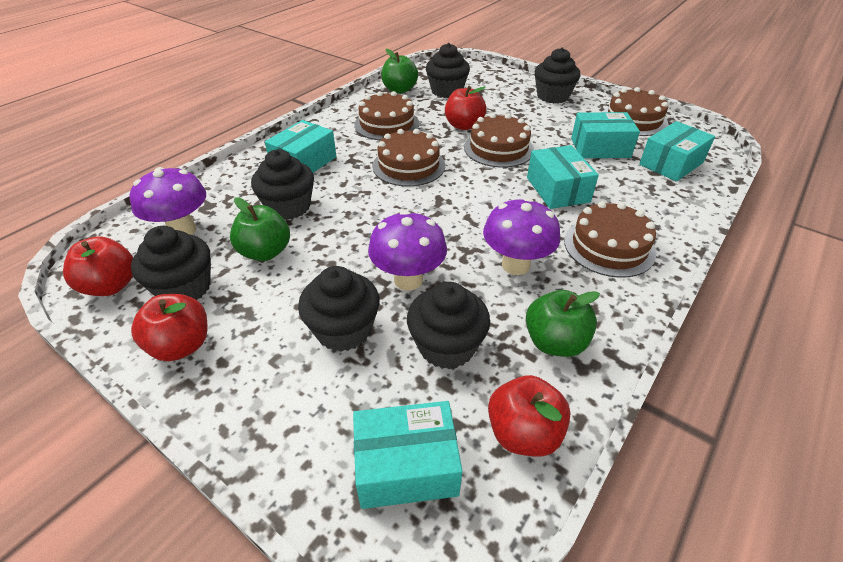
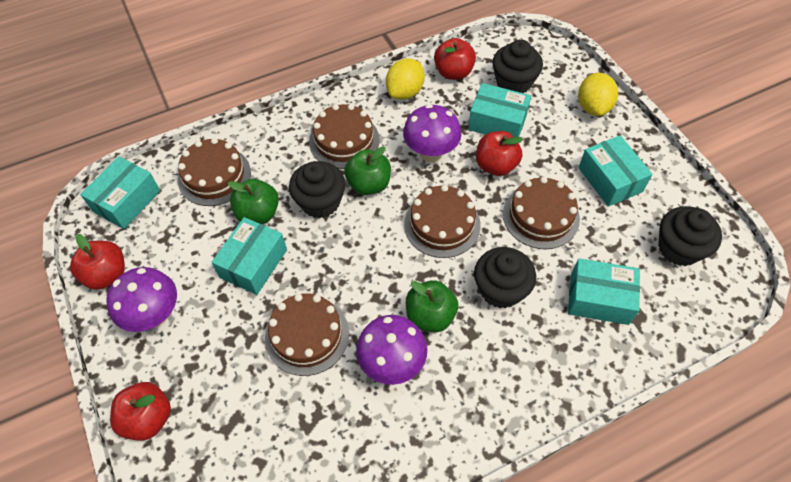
black cupcake: [131,226,211,300] [251,149,314,220] [298,266,380,352] [407,282,490,369] [426,43,470,98] [535,48,580,103] = 6 -> [289,161,346,218] [474,247,536,308] [492,39,543,93] [658,206,722,266] = 4
yellow lemon: none = 0 -> [386,58,425,100] [578,73,618,116] = 2

